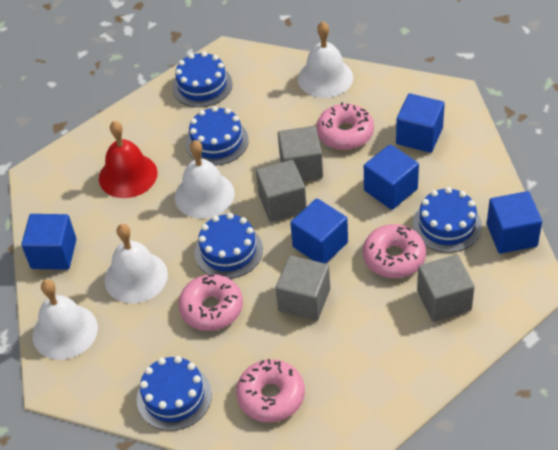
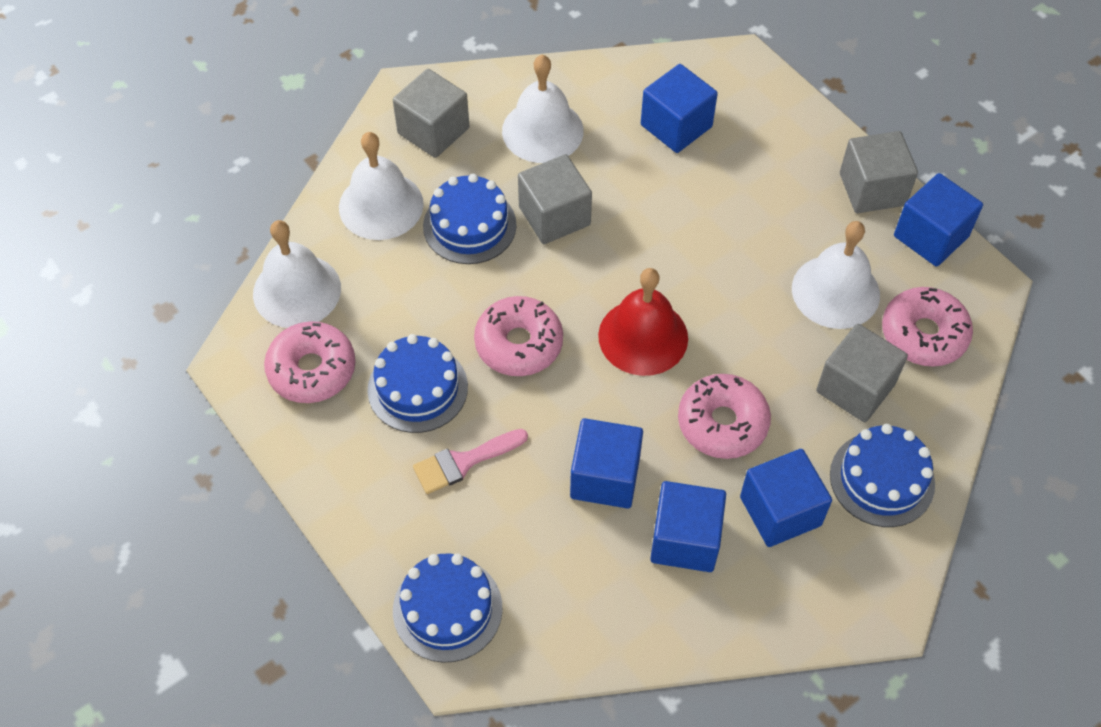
blue cake: [137,356,212,431] [172,51,233,107] [186,106,249,165] [195,213,263,279] [413,187,482,253] = 5 -> [367,334,468,433] [393,553,502,663] [423,174,516,264] [830,424,935,527] = 4
pink brush: none = 0 -> [413,429,528,494] = 1

